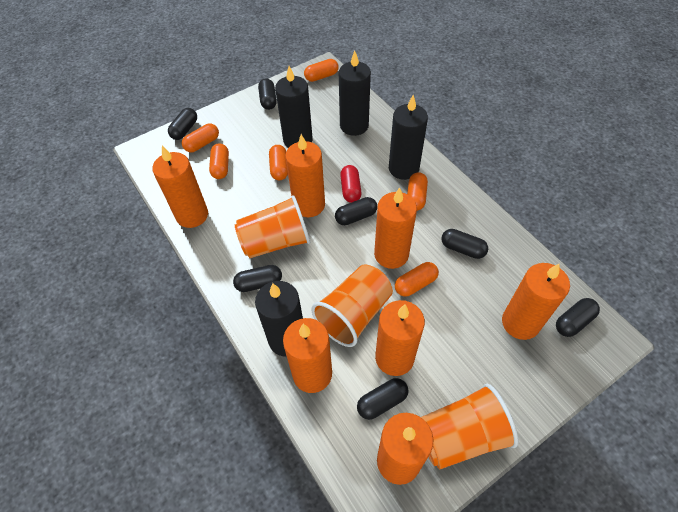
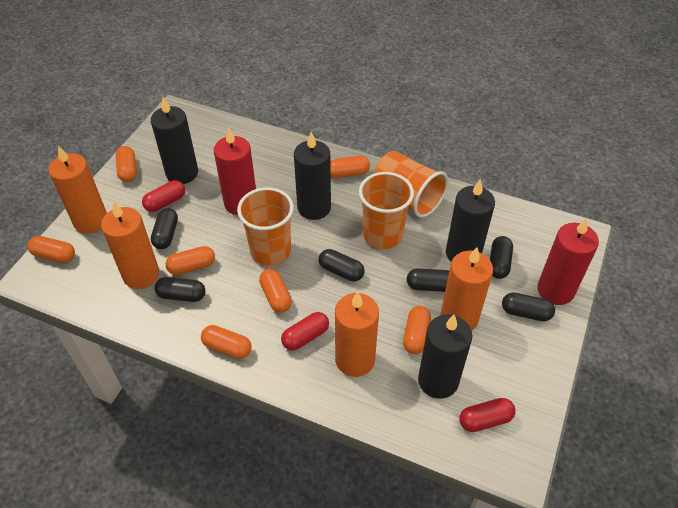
black capsule: [168,108,197,140] [233,265,282,292] [258,78,277,110] [335,197,377,225] [357,378,409,420] [441,229,488,259] [556,298,600,337] = 7 -> [151,208,178,249] [154,277,206,302] [319,249,365,281] [407,268,449,292] [490,236,513,279] [502,292,555,321] = 6
orange candle: [153,146,208,228] [283,318,332,393] [285,134,325,217] [374,187,417,269] [375,300,425,376] [377,413,433,485] [502,263,570,340] = 7 -> [48,145,107,234] [101,201,159,289] [335,292,379,377] [440,247,493,330] = 4
orange capsule: [182,123,219,152] [209,143,229,179] [269,145,288,180] [304,59,339,82] [395,262,439,297] [407,172,428,211] = 6 -> [27,236,75,263] [116,146,137,182] [165,246,215,275] [201,325,251,359] [259,269,292,313] [330,156,370,178] [403,306,431,354] = 7
red candle: none = 0 -> [214,127,256,215] [537,218,599,305] = 2
red capsule: [340,165,362,203] = 1 -> [142,180,185,212] [281,312,329,351] [459,398,515,432] = 3

